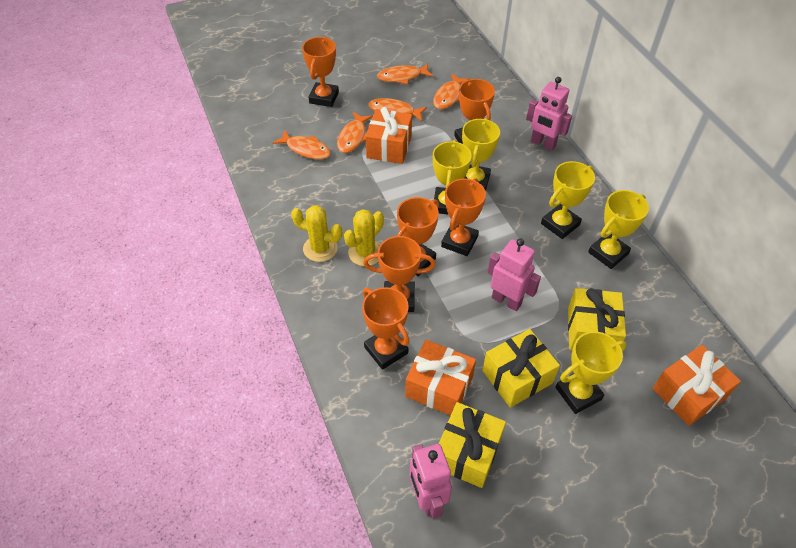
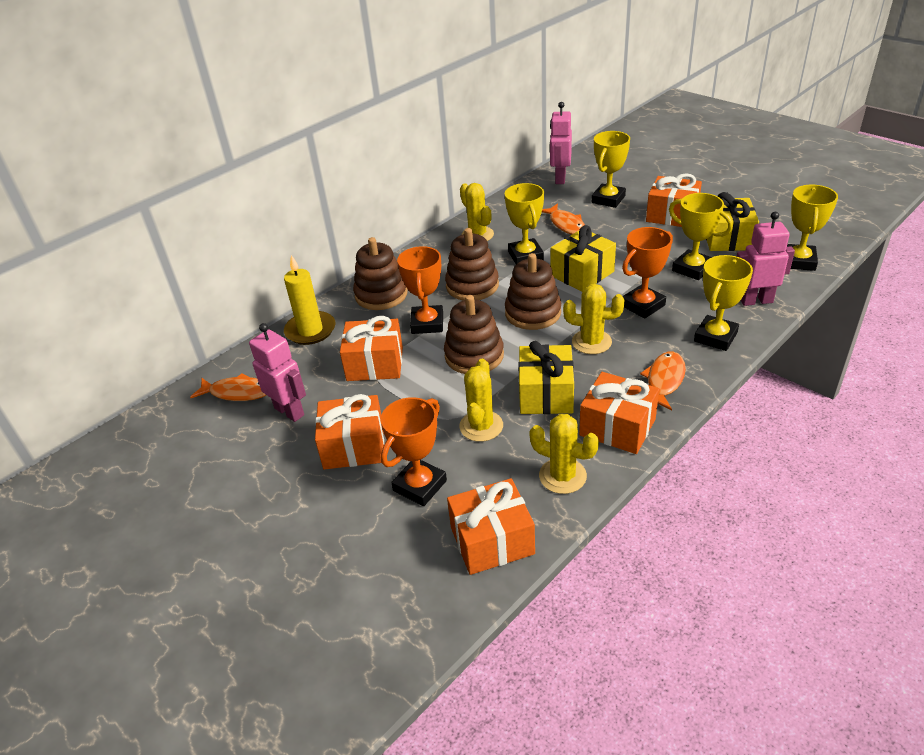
brown stacking toy: none = 0 -> [353,237,408,310] [444,295,504,374] [445,228,499,301] [505,253,561,330] = 4
orange fish: [272,130,331,159] [337,112,373,153] [369,98,427,121] [377,64,433,84] [433,73,470,109] = 5 -> [190,373,266,401] [542,203,585,235] [640,352,686,411] = 3
orange gift: [365,107,412,164] [405,340,476,416] [653,345,741,426] = 3 -> [315,394,384,469] [340,316,403,381] [447,478,535,575] [579,372,659,454] [646,173,702,227] = 5
orange trophy: [302,37,339,107] [362,287,409,370] [363,236,436,312] [397,197,439,277] [441,178,486,256] [454,79,495,144] = 6 -> [381,397,447,506] [397,246,443,334] [622,227,673,318] = 3
yellow cactus: [291,205,342,262] [344,209,384,266] = 2 -> [459,359,503,442] [460,183,494,241] [529,414,599,494] [563,284,625,354] = 4
yellow candle: none = 0 -> [284,255,336,345] = 1

